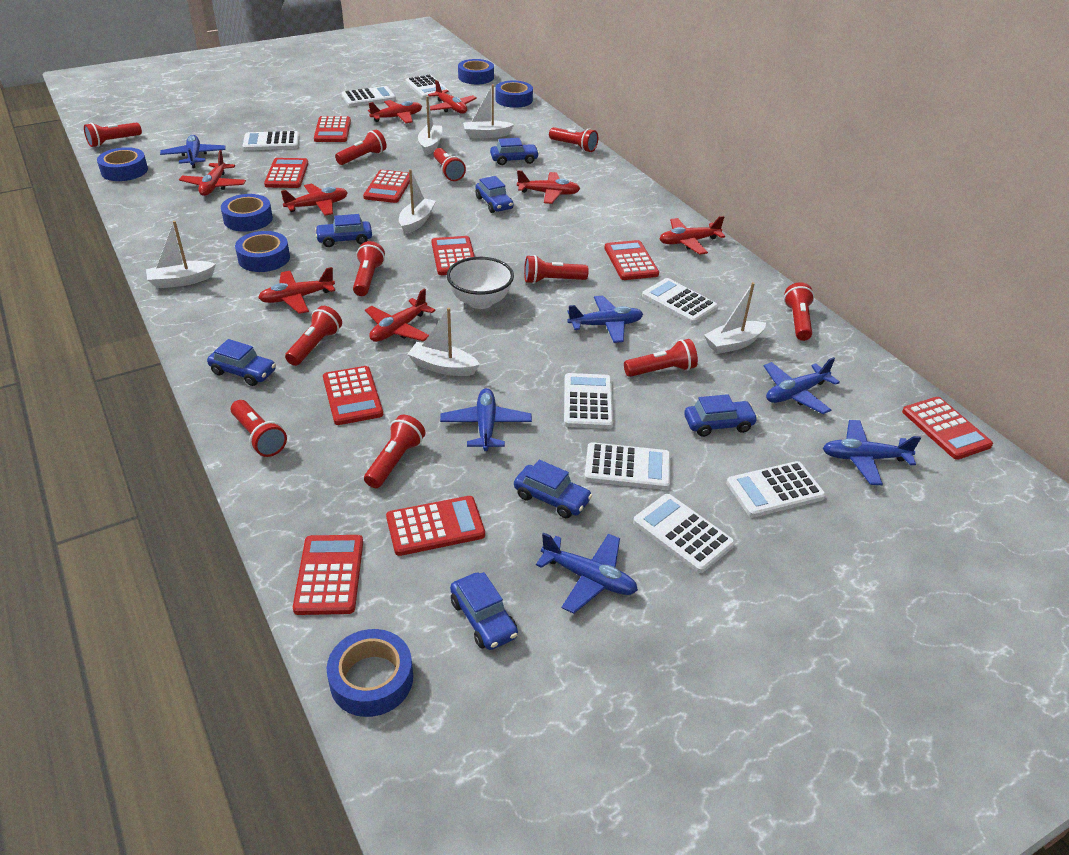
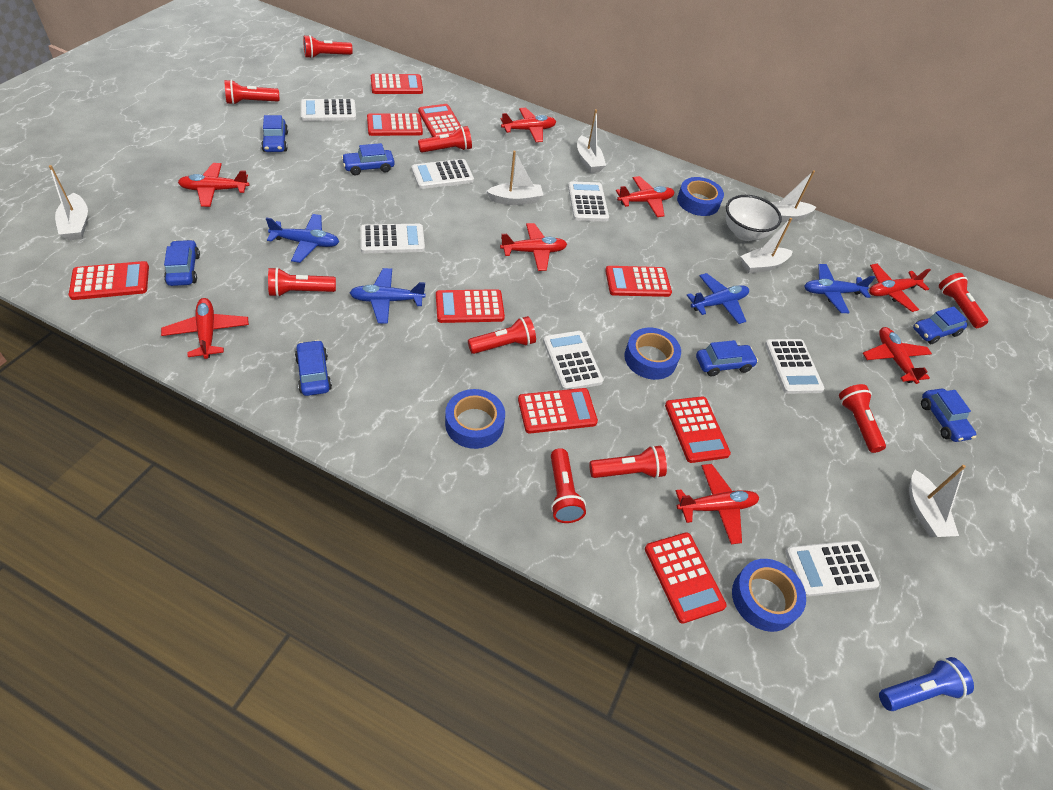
blue flashlight: none = 0 -> [879,657,974,711] = 1
blue plane: [160,135,226,168] [440,388,532,451] [536,532,638,614] [567,296,643,343] [764,357,840,414] [823,420,921,485] = 6 -> [266,214,339,263] [350,268,426,324] [687,273,749,324] [804,264,875,313] = 4
blue tape: [97,147,148,181] [221,194,273,232] [235,231,290,272] [327,629,413,717] [458,59,494,84] [495,80,533,108] = 6 -> [445,389,505,449] [625,328,681,380] [677,177,724,216] [732,559,806,632] = 4
red flashlight: [84,123,142,147] [230,400,287,457] [285,306,342,366] [335,130,387,165] [353,241,385,296] [364,415,425,488] [434,148,466,181] [524,255,589,284] [549,127,598,152] [624,339,698,377] [784,282,814,341] = 11 -> [225,80,280,105] [268,267,336,297] [303,35,353,59] [418,126,472,153] [468,316,536,354] [551,448,586,523] [589,445,667,479] [839,384,886,453] [939,273,988,328] = 9
white calculator: [243,131,299,150] [341,86,396,106] [405,74,449,99] [564,373,613,429] [584,442,670,490] [633,494,735,573] [642,278,718,324] [726,461,826,517] = 8 -> [301,99,356,121] [360,224,425,253] [411,159,474,189] [543,331,603,390] [568,181,609,222] [765,339,825,394] [786,540,879,597] = 7

